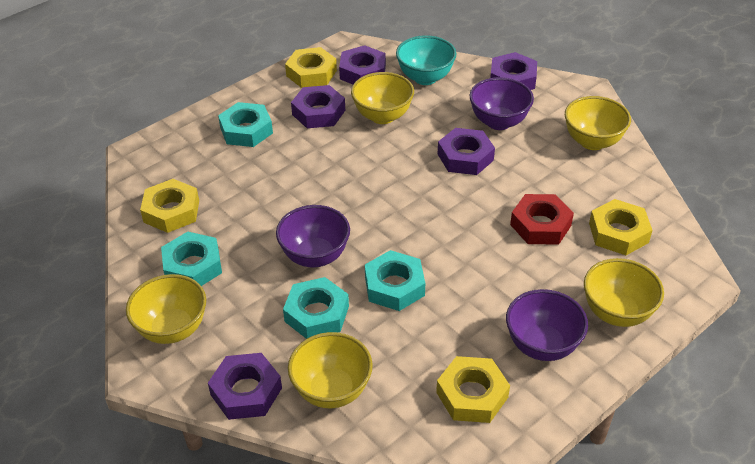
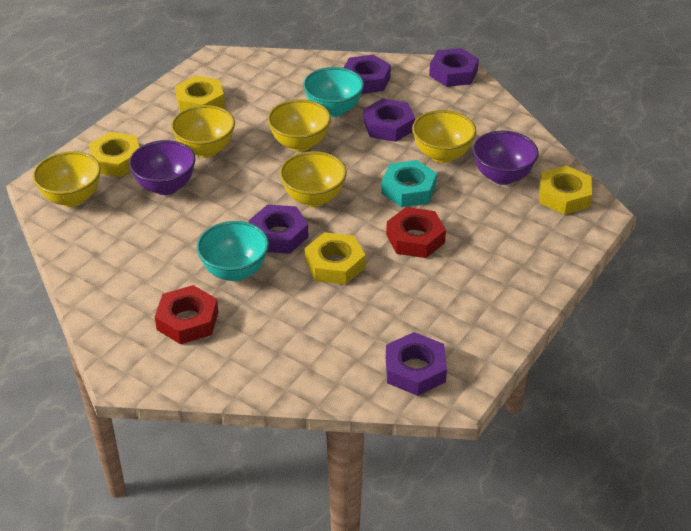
purple bowl: [276,205,350,267] [470,77,534,130] [506,289,588,361] = 3 -> [129,140,196,195] [473,131,539,185] = 2
red nut: [510,194,574,245] = 1 -> [155,285,219,344] [386,207,446,258] = 2
turquoise bowl: [396,35,457,85] = 1 -> [196,221,269,281] [303,67,364,117] = 2
turquoise nut: [161,232,222,286] [218,102,273,147] [283,277,349,339] [365,250,425,311] = 4 -> [381,160,437,207] = 1

